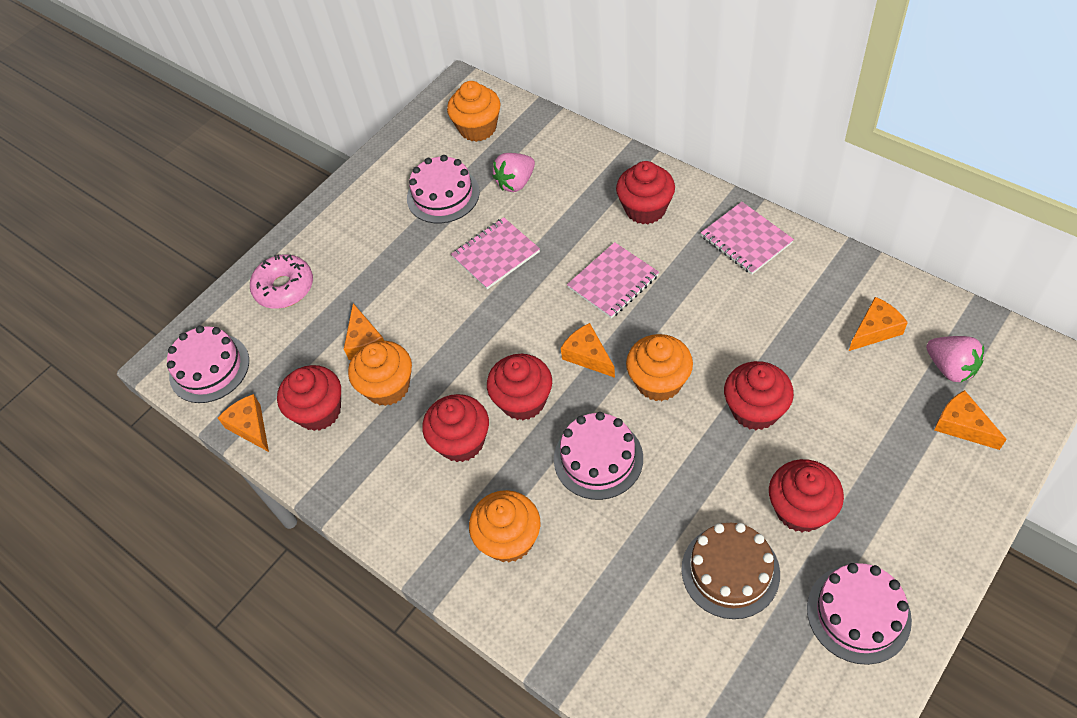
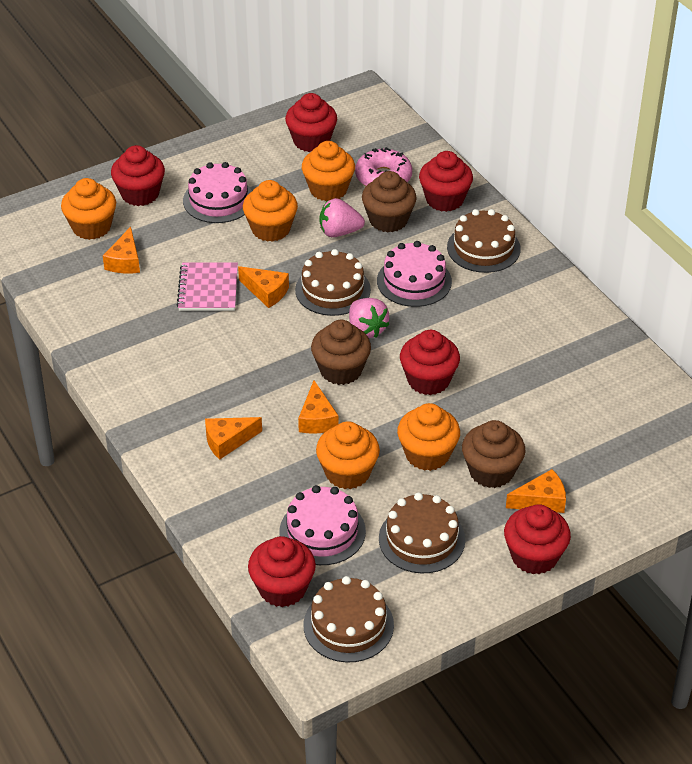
brown cake: [681,523,780,619] = 1 -> [295,249,371,316] [303,576,394,663] [379,492,465,574] [447,209,521,273] = 4
brown cupcake: none = 0 -> [311,320,371,385] [362,171,417,232] [462,420,525,488] = 3
orange cupcake: [348,341,412,406] [447,81,501,142] [469,490,540,563] [626,334,693,401] = 4 -> [61,178,116,240] [243,180,298,242] [302,141,355,201] [316,421,380,489] [397,403,460,471] = 5
pink cake: [167,325,249,403] [407,155,480,223] [554,412,643,500] [807,563,912,665] = 4 -> [183,162,252,223] [280,485,366,565] [377,241,452,307] = 3
pink notebook: [451,217,540,289] [567,242,659,319] [701,202,794,275] = 3 -> [177,262,238,311] = 1

